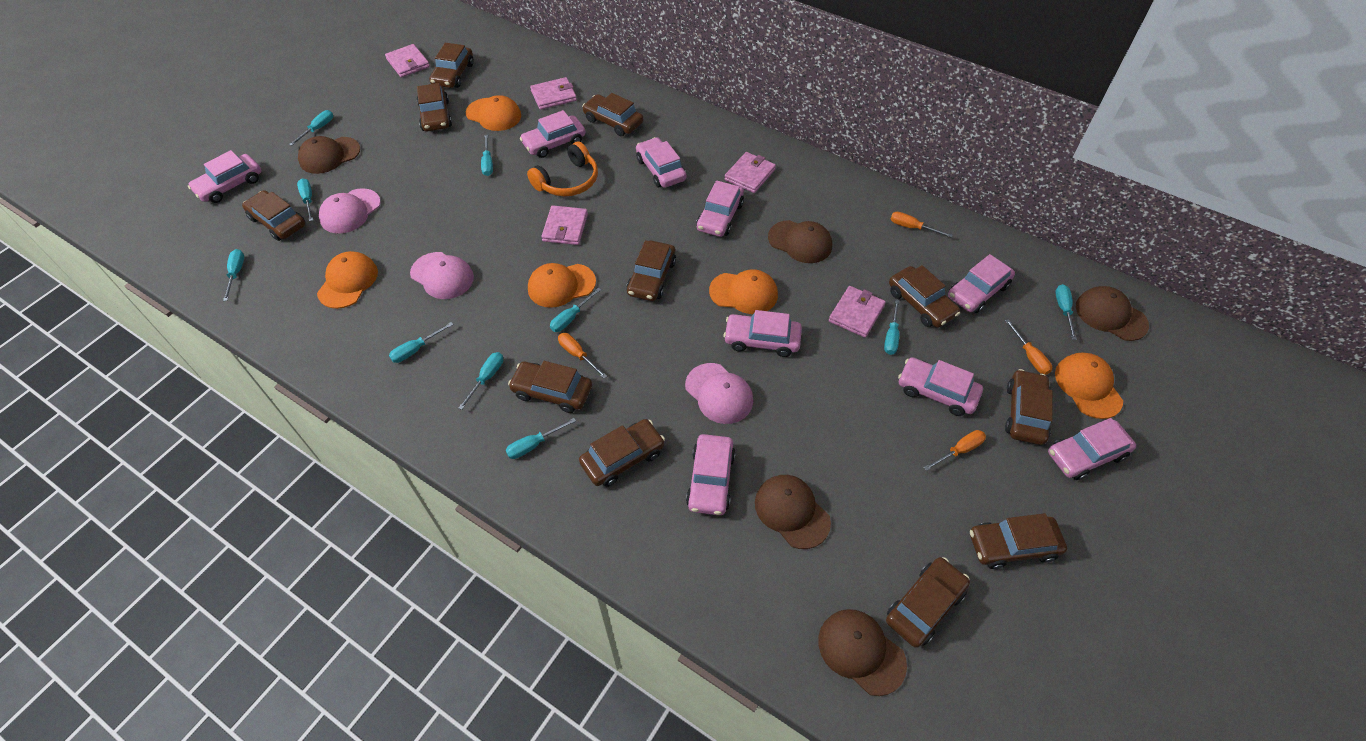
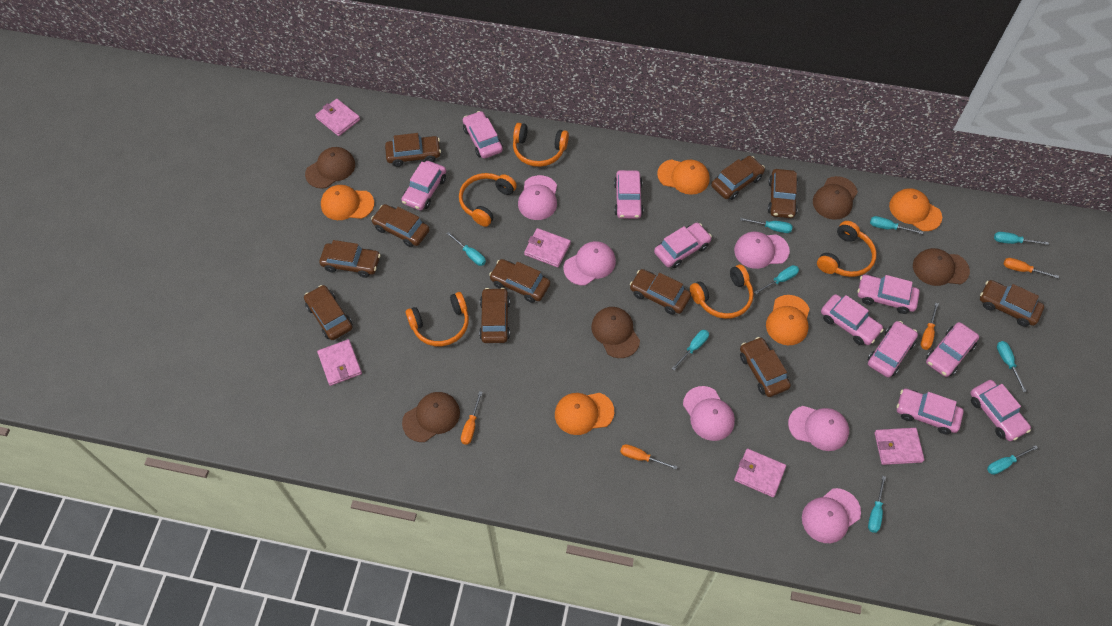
orange headphones: [527,141,598,196] = 1 -> [406,292,469,346] [459,173,517,227] [513,123,569,167] [690,265,754,319] [817,221,877,277] = 5
pink cap: [319,188,381,234] [410,252,474,299] [685,363,753,424] = 3 -> [518,175,557,220] [563,241,616,285] [683,386,735,441] [734,232,790,269] [788,406,849,451] [802,488,861,543] = 6
pink car: [188,150,261,203] [520,110,586,158] [636,137,686,188] [686,434,735,515] [696,181,744,237] [724,310,802,357] [898,357,983,416] [948,254,1015,313] [1048,418,1136,480] = 9 -> [401,161,446,210] [463,111,503,159] [614,170,643,219] [654,223,712,268] [821,294,884,345] [857,275,920,314] [867,321,918,377] [897,389,964,434] [926,322,979,377] [970,380,1031,441] = 10
turquoise screwdriver: [223,249,244,301] [289,110,333,146] [297,178,313,221] [389,322,454,363] [459,352,503,410] [481,135,493,176] [506,418,576,459] [550,288,601,332] [884,299,900,355] [1055,284,1077,340] = 10 -> [446,232,486,266] [672,330,709,370] [740,218,792,233] [754,265,799,294] [868,476,886,533] [870,216,923,234] [987,445,1038,475] [994,232,1049,245] [997,341,1027,392] = 9

